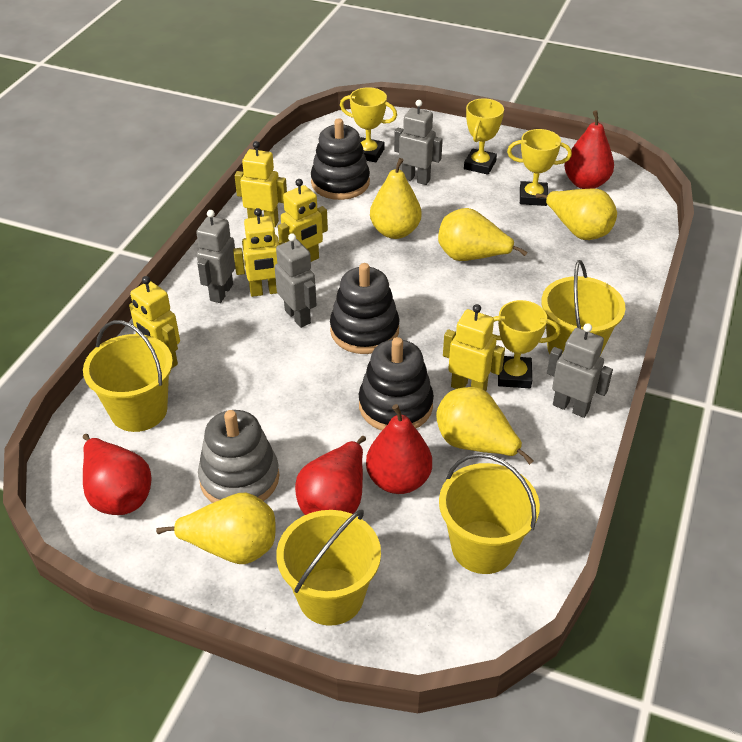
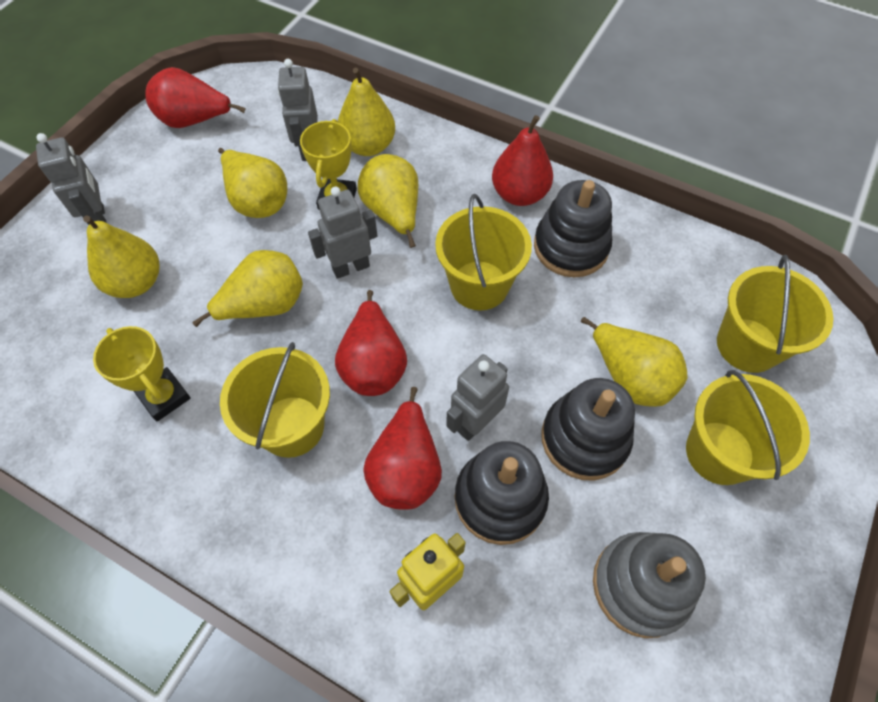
yellow pear: [156,493,276,564] [370,158,422,239] [436,387,534,465] [438,208,528,261] [536,189,617,240] = 5 -> [83,216,160,298] [192,250,303,327] [218,148,287,218] [338,68,395,156] [358,154,418,248] [581,317,687,407] = 6
yellow robot: [129,276,180,368] [233,208,286,297] [235,141,287,227] [278,179,328,262] [443,304,505,391] = 5 -> [390,533,466,610] = 1
yellow trophy: [340,87,397,162] [464,98,504,175] [491,300,560,388] [507,129,572,206] = 4 -> [93,326,191,421] [300,119,357,210] = 2

